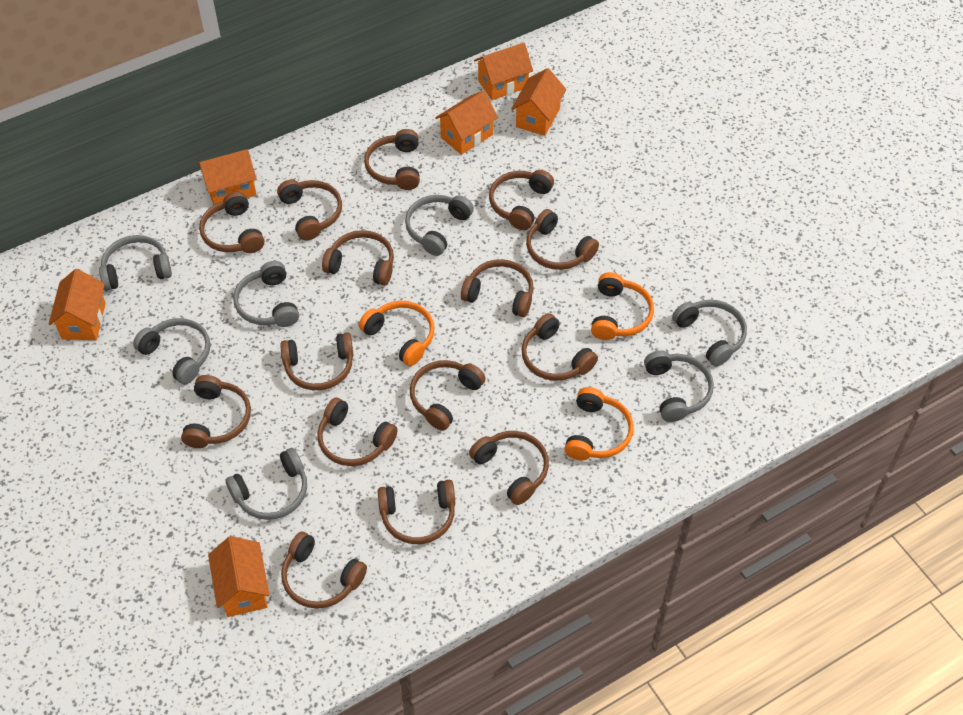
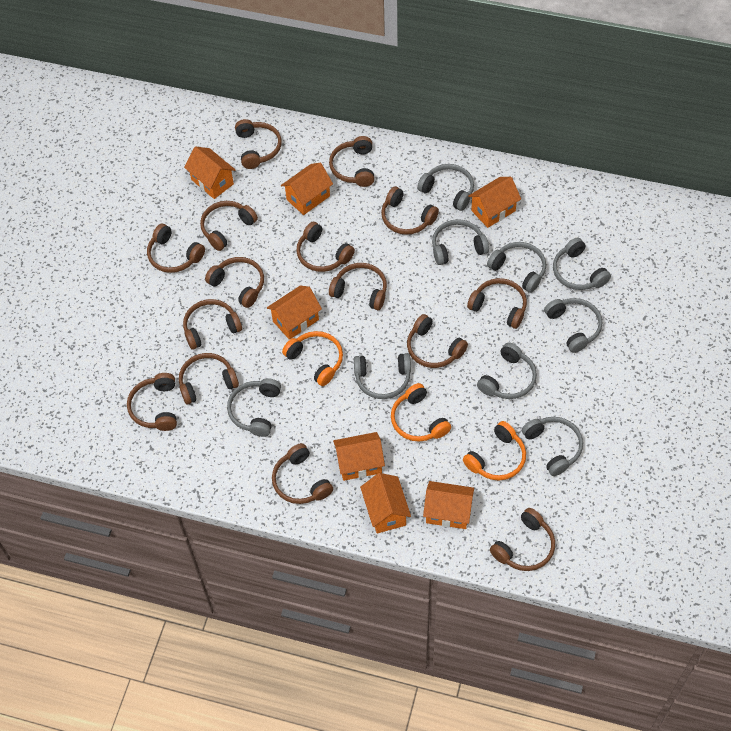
grey headphones: [99,235,172,291] [133,318,210,384] [225,448,307,520] [233,261,299,327] [405,195,474,256] [644,350,714,422] [672,300,747,366] = 7 -> [227,378,281,437] [354,353,411,399] [417,164,474,211] [432,219,489,265] [477,342,537,399] [487,242,546,293] [522,417,583,476] [544,298,602,353] [553,237,611,290] = 9
orange house: [49,269,106,340] [198,149,257,205] [208,536,270,617] [435,91,498,155] [474,42,533,100] [511,68,566,136] = 6 -> [184,146,235,199] [267,286,322,340] [281,163,333,215] [333,432,385,481] [360,473,411,533] [423,481,474,529] [468,177,521,228] = 7

